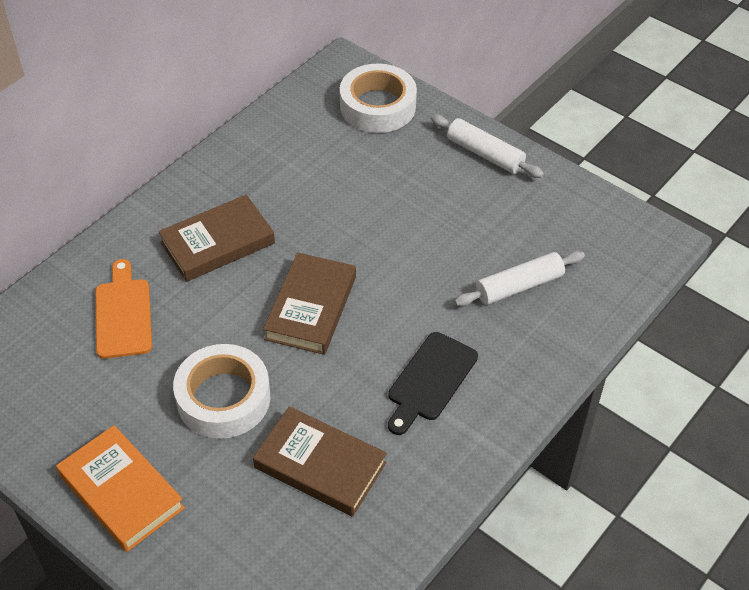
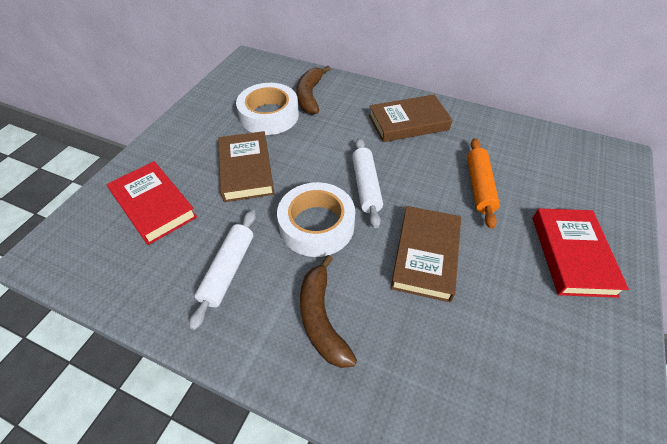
black cutting board: [388,332,478,435] = 1 -> none = 0
brown banana: none = 0 -> [296,66,330,114] [300,255,357,368] = 2
orange book: [56,425,185,552] = 1 -> none = 0
orange cutting board: [95,259,152,359] = 1 -> none = 0
orange rolling pin: none = 0 -> [467,138,500,229] = 1
red book: none = 0 -> [107,161,197,245] [533,208,629,298] = 2

